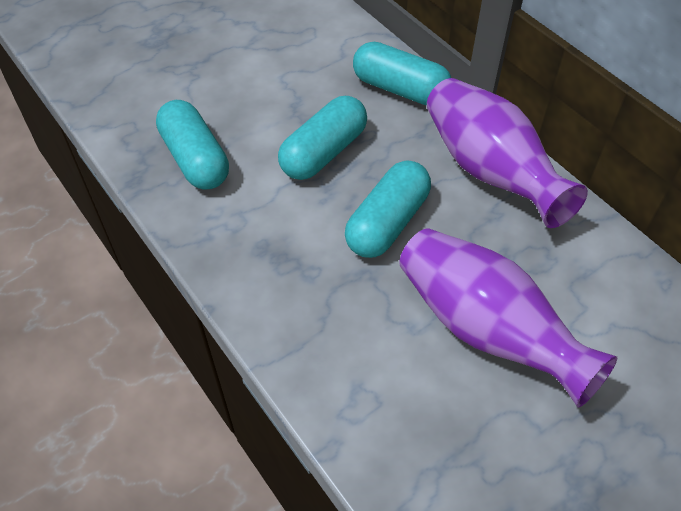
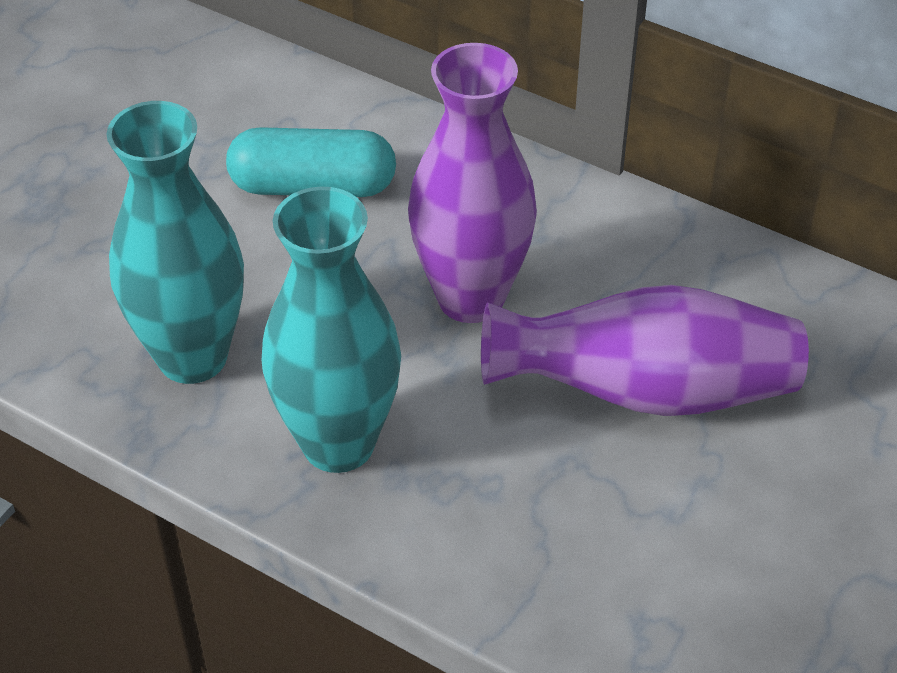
turquoise capsule: [156,100,229,190] [278,96,367,180] [345,161,431,258] [353,42,451,105] = 4 -> [226,127,396,197] = 1
turquoise vase: none = 0 -> [107,101,244,384] [262,186,401,473] = 2

